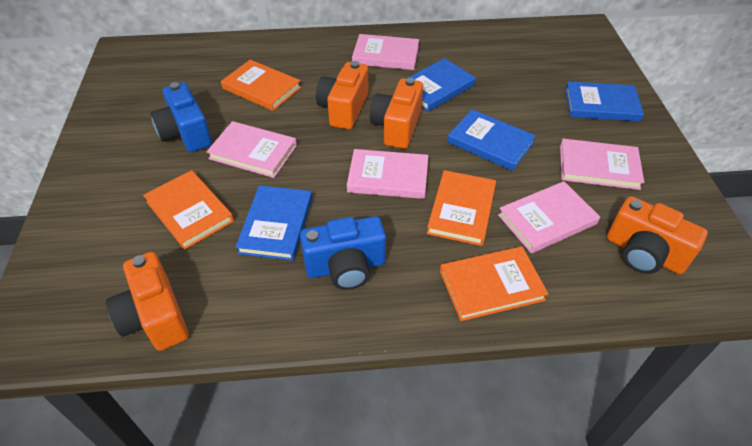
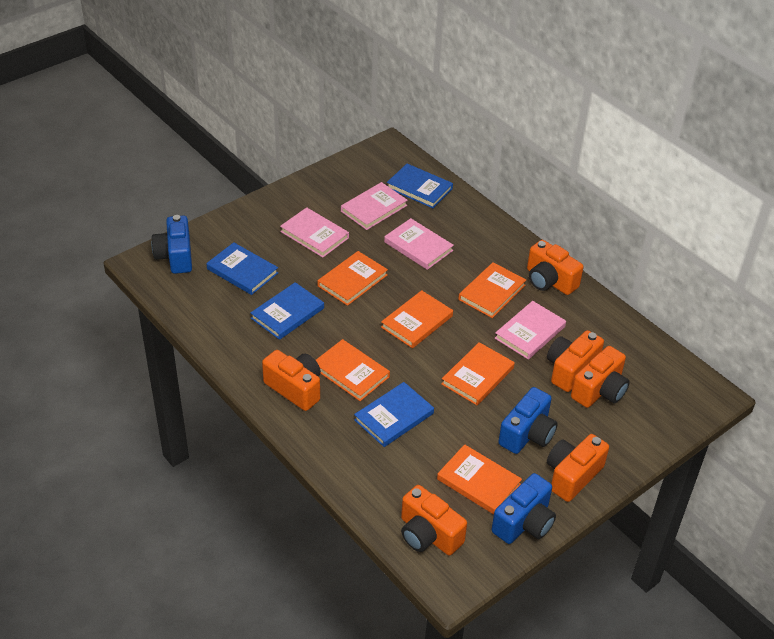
blue camera: [150,82,212,152] [300,216,386,290] = 2 -> [151,215,192,274] [492,473,556,544] [498,387,558,454] = 3
orange book: [143,170,234,250] [221,60,301,111] [427,170,496,246] [440,247,548,321] = 4 -> [316,339,390,401] [317,251,388,306] [381,290,453,348] [437,444,522,514] [441,342,515,405] [458,262,526,318] = 6
orange camera: [106,252,189,351] [316,61,369,130] [370,78,423,149] [607,196,708,274] = 4 -> [262,350,321,411] [401,485,467,555] [527,240,584,295] [547,330,604,392] [547,434,609,502] [571,346,630,408] = 6
pink book: [206,121,297,178] [347,149,428,199] [352,34,419,70] [498,181,600,253] [560,139,644,190] = 5 -> [280,207,349,258] [341,182,408,230] [384,218,454,270] [495,301,566,360] = 4

